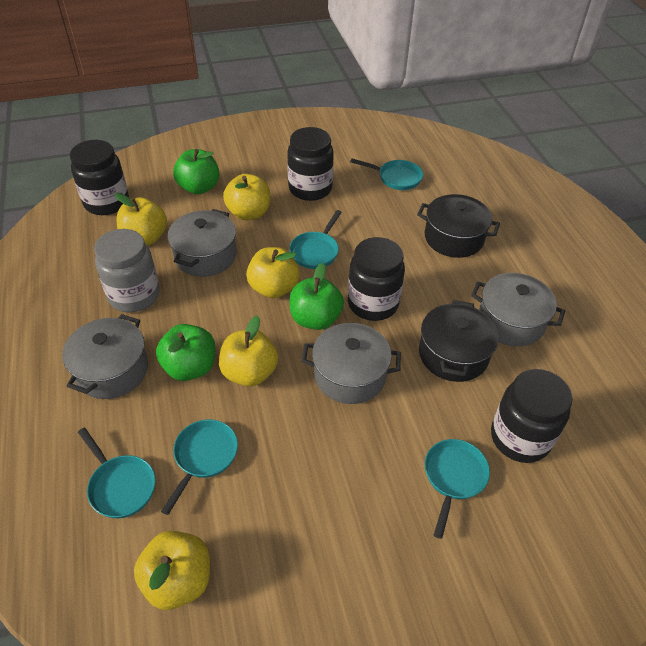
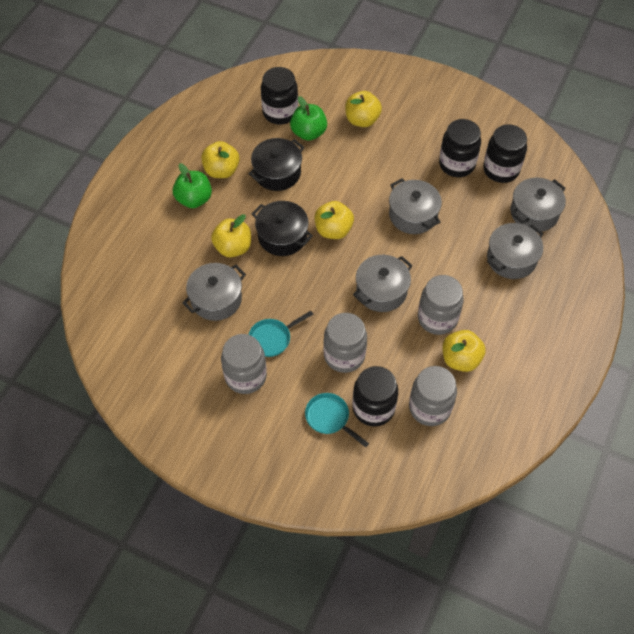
green apple: [156,324,215,381] [173,149,219,195] [289,263,344,330] = 3 -> [173,163,212,208] [290,96,327,141] = 2
grey jar: [94,229,160,312] = 1 -> [221,334,267,394] [323,313,367,373] [409,366,457,426] [418,275,464,335] = 4
grey pot: [62,314,148,399] [168,209,237,277] [302,323,401,404] [471,273,565,346] = 4 -> [182,263,246,321] [353,255,413,312] [389,178,442,234] [487,223,543,279] [510,178,566,232] = 5
turquoise pan: [78,428,156,518] [161,419,238,515] [289,210,342,269] [350,158,423,190] [425,439,490,539] = 5 -> [249,311,313,357] [305,393,369,447] = 2

